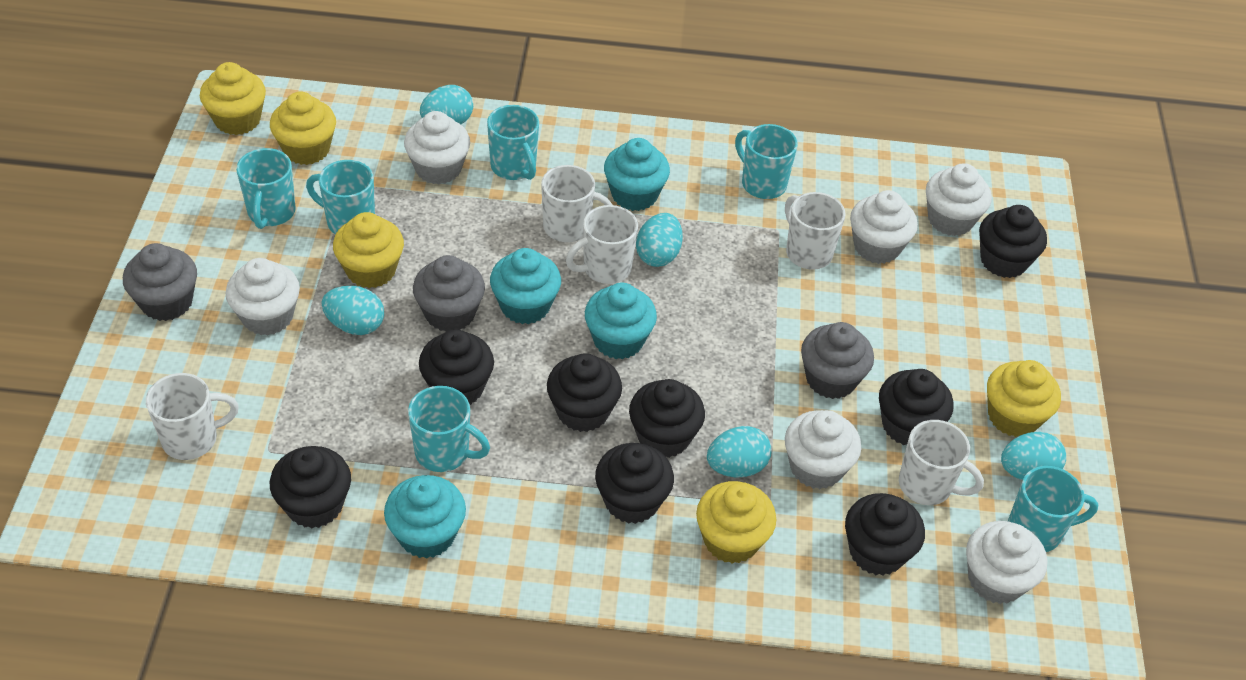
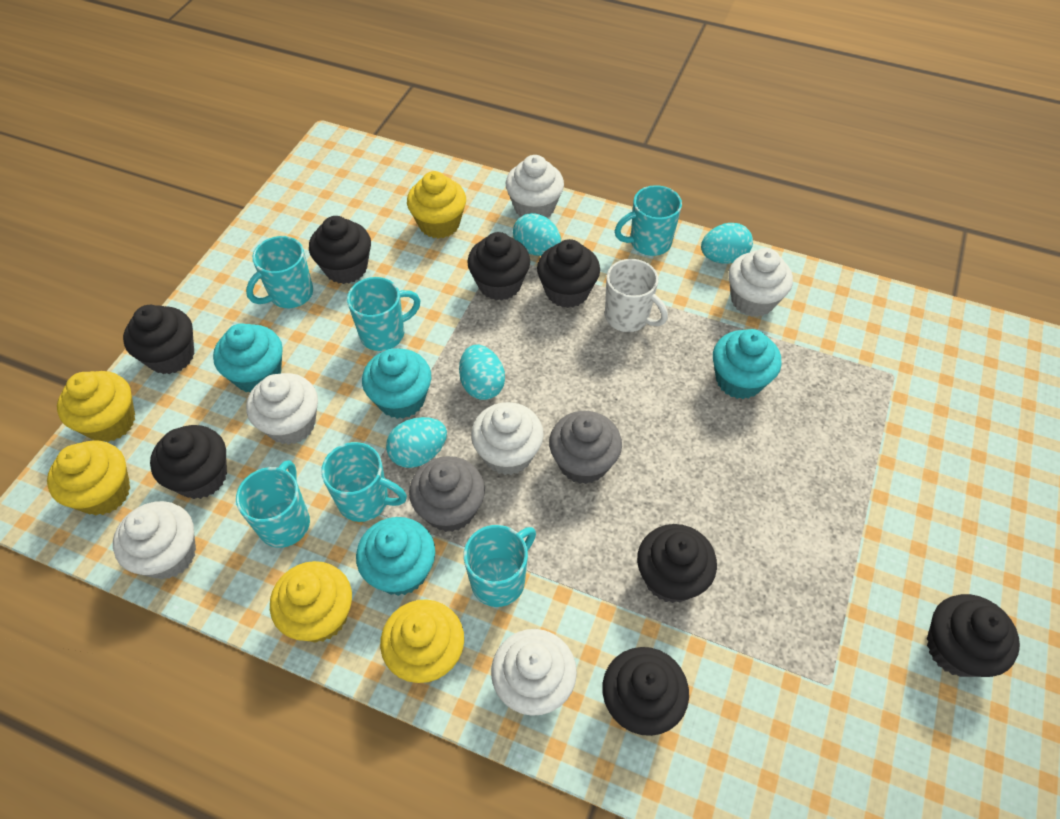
grey cupcake: [123,243,197,321] [413,255,485,332] [801,322,874,399] = 3 -> [409,456,485,532] [549,411,622,484] = 2
turquoise egg: [321,286,384,335] [420,85,473,124] [636,213,683,267] [707,426,772,478] [1001,432,1066,480] = 5 -> [386,417,447,468] [459,344,505,400] [513,213,561,256] [701,223,753,264] = 4
white mug: [146,373,239,460] [541,165,613,242] [566,205,638,284] [785,192,846,270] [899,420,984,505] = 5 -> [605,259,668,332] = 1

